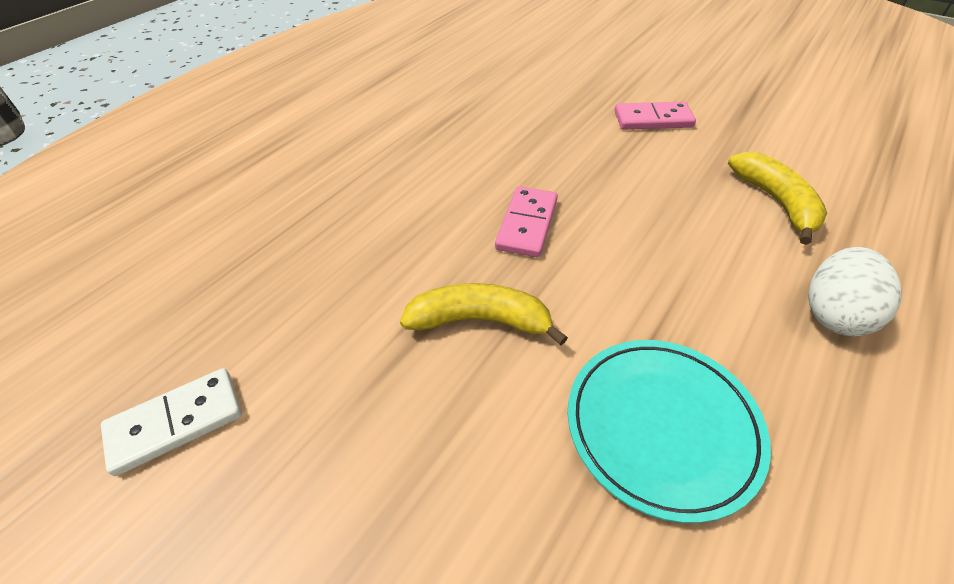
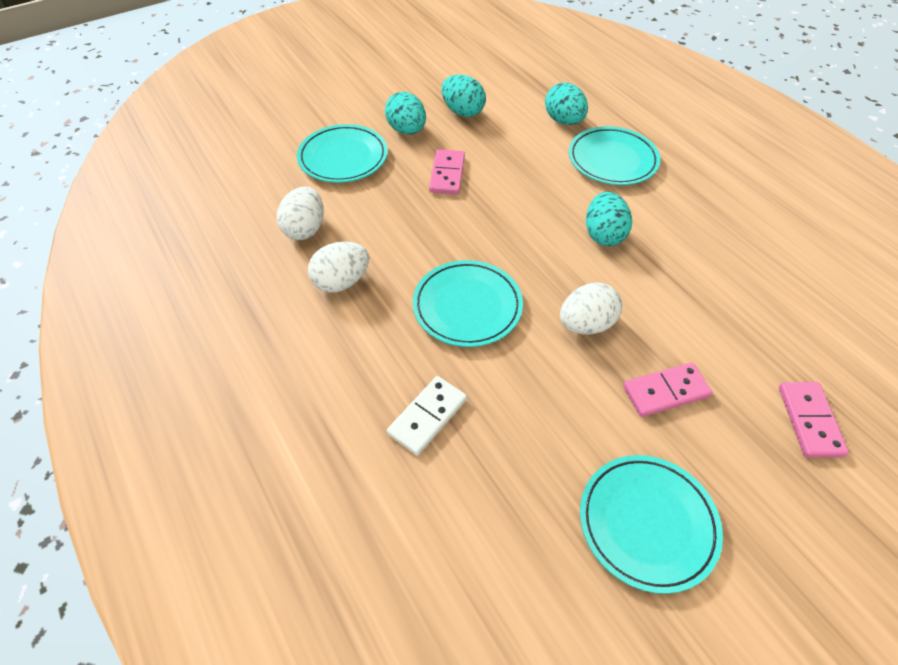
pink domino: [495,186,558,257] [615,101,696,130] = 2 -> [429,149,465,194] [623,363,712,417] [779,382,849,458] = 3
turquoise egg: none = 0 -> [385,92,426,135] [441,75,486,117] [545,82,588,125] [586,192,632,246] = 4
turquoise plate: [568,340,771,523] = 1 -> [297,124,388,183] [413,260,523,347] [569,126,660,185] [580,455,723,594] = 4
white egg: [808,247,902,336] = 1 -> [277,187,324,240] [308,241,369,293] [560,283,622,334] = 3
yellow banana: [400,283,568,345] [728,152,827,245] = 2 -> none = 0

